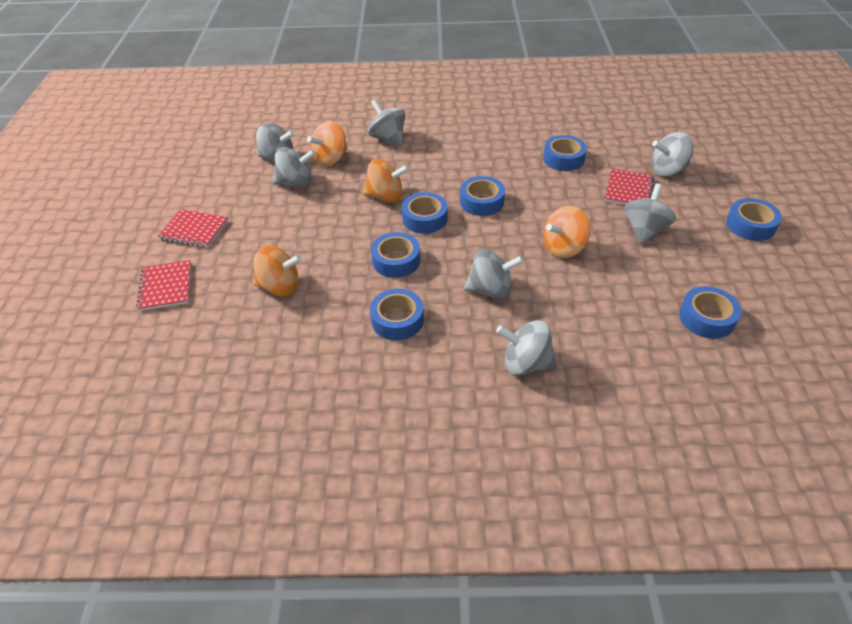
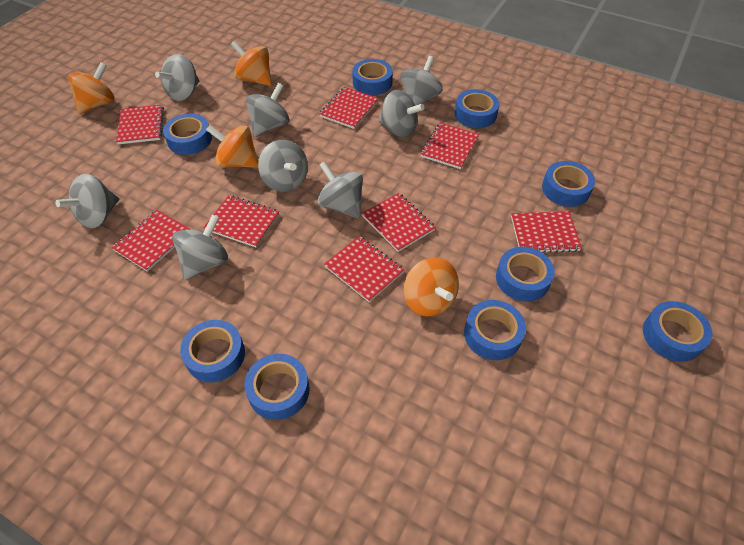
blue tape: [370,289,424,340] [371,232,420,278] [402,192,448,234] [460,176,505,216] [543,135,587,171] [679,286,741,339] [726,198,782,241] = 7 -> [163,114,212,155] [180,320,245,382] [244,354,310,420] [352,59,393,95] [455,89,499,128] [464,300,526,360] [496,247,555,301] [542,161,595,207] [643,301,712,362] = 9
grey spinning top: [256,123,295,164] [273,147,316,188] [368,99,406,146] [464,249,524,299] [496,320,557,375] [624,183,676,244] [651,132,693,176] = 7 -> [55,174,119,228] [155,54,199,101] [172,215,228,280] [246,83,289,137] [258,140,308,192] [317,161,363,218] [378,90,425,138] [400,56,443,106] = 8
red notebook: [136,260,191,311] [158,209,228,248] [605,168,654,205] = 3 -> [111,210,191,272] [116,105,164,144] [203,195,279,248] [319,87,379,129] [324,236,404,302] [362,193,436,252] [421,123,479,169] [511,212,582,253] = 8

